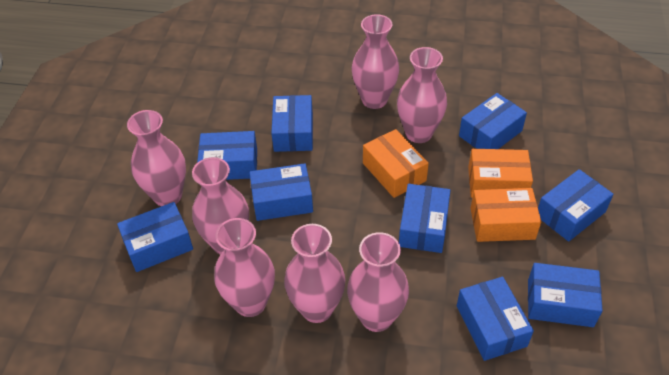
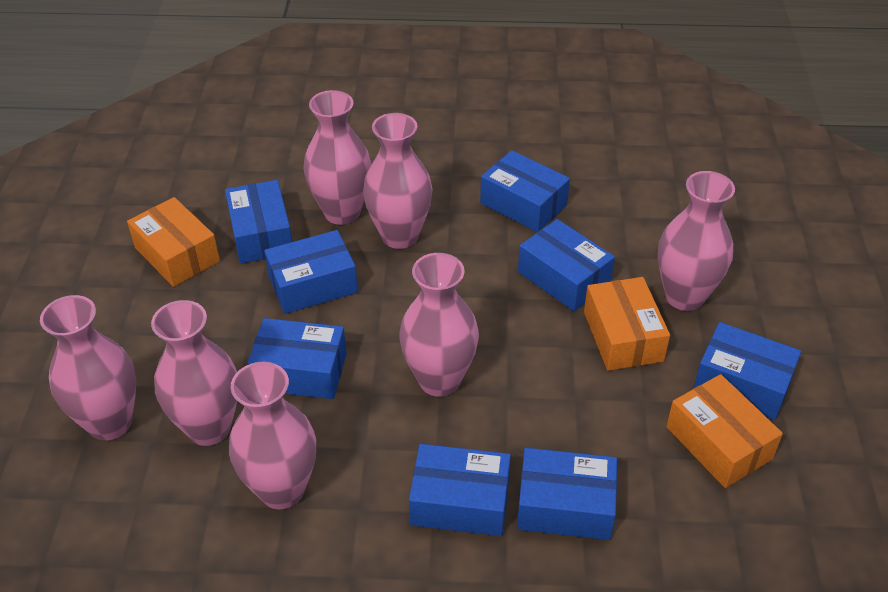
blue box: [117,202,193,272] [197,131,257,180] [249,163,313,221] [271,95,313,152] [399,184,451,253] [457,277,534,361] [459,93,527,149] [528,263,603,327] [538,169,614,242] = 9 -> [225,180,292,264] [247,318,347,399] [264,230,358,314] [409,444,511,536] [480,150,570,232] [517,448,617,540] [518,219,615,311] [693,322,801,420] = 8

